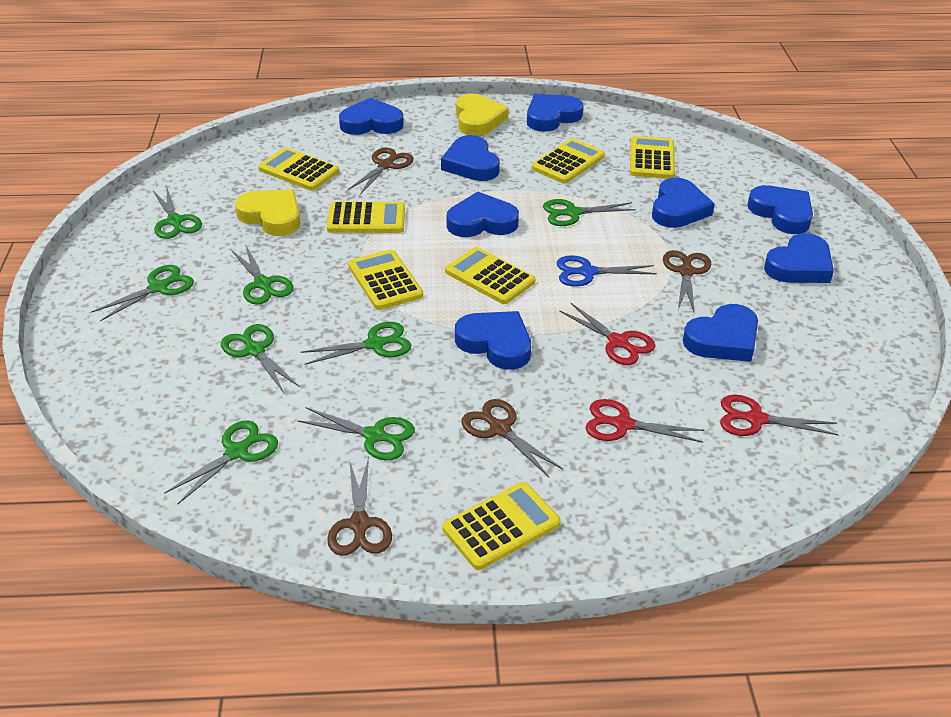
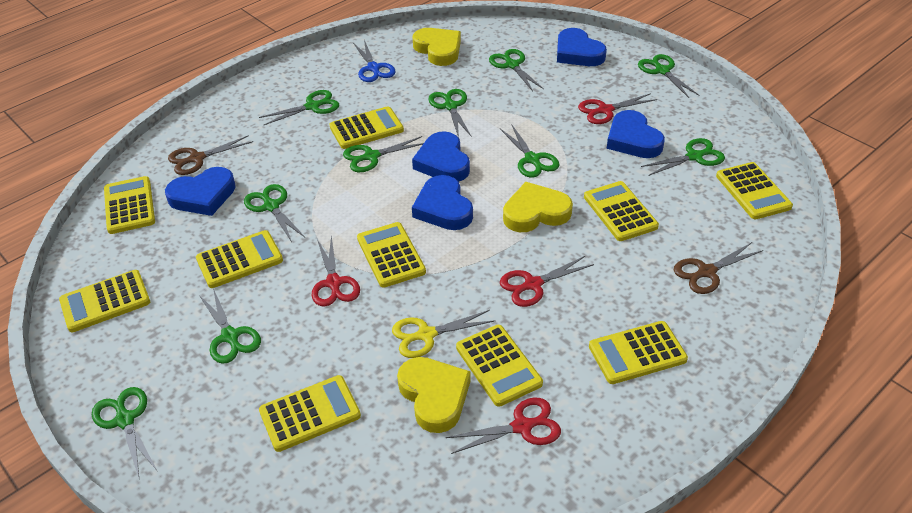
blue heart: [339,98,404,135] [441,135,500,181] [447,192,519,237] [455,311,531,370] [527,94,584,132] [652,178,715,228] [683,304,758,362] [747,185,813,234] [764,233,834,283] = 9 -> [165,167,236,216] [412,131,470,182] [412,175,473,230] [557,28,607,66] [607,110,665,158] = 5
brown scissors: [327,457,392,556] [348,148,414,195] [461,399,563,477] [663,250,711,313] = 4 -> [168,135,253,175] [674,242,763,294] = 2
green scissors: [91,265,194,321] [153,188,202,239] [164,420,278,504] [221,324,300,393] [231,244,293,305] [297,407,415,460] [301,322,411,365] [543,199,636,226] = 8 -> [92,387,157,477] [199,288,261,364] [244,184,305,242] [259,90,339,126] [343,136,424,172] [428,89,471,137] [489,49,544,91] [500,124,559,178] [638,54,699,98] [641,138,725,176] = 10
red scissors: [559,303,655,365] [585,399,704,443] [720,395,839,436] = 3 -> [312,236,360,307] [446,397,561,454] [500,256,594,307] [578,93,657,124] = 4
yellow calculator: [258,147,339,191] [327,202,405,233] [348,249,423,310] [443,482,561,570] [445,247,535,304] [532,138,605,184] [630,136,675,179] = 7 -> [59,270,150,332] [104,176,155,234] [196,230,283,288] [259,375,361,452] [329,106,404,149] [357,222,426,288] [456,325,543,407] [584,181,659,241] [589,321,688,384] [716,162,793,219] = 10
yellow heart: [235,189,301,236] [456,93,509,136] = 2 -> [397,357,471,433] [413,28,461,66] [503,182,573,232] = 3
yellow scissors: none = 0 -> [392,310,495,358] = 1

